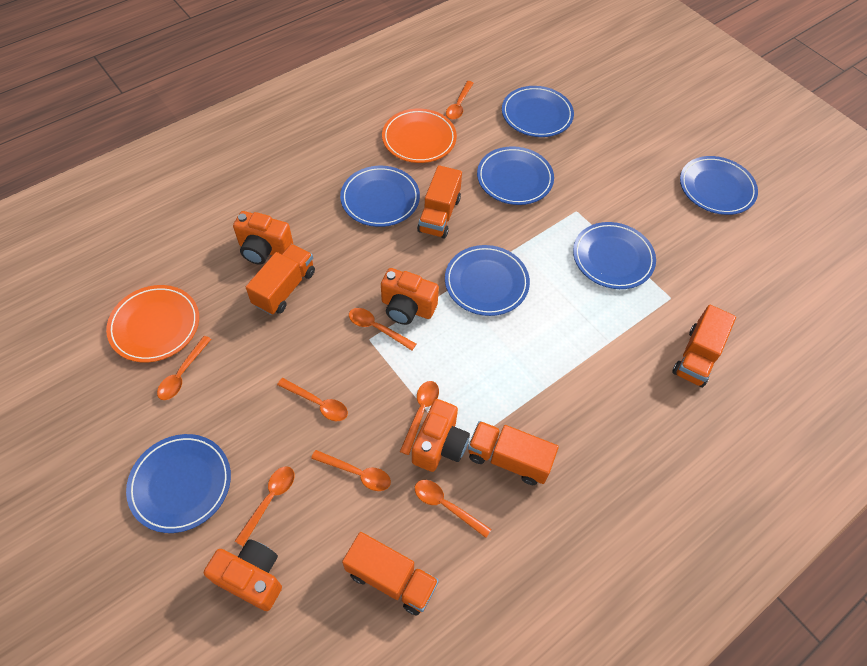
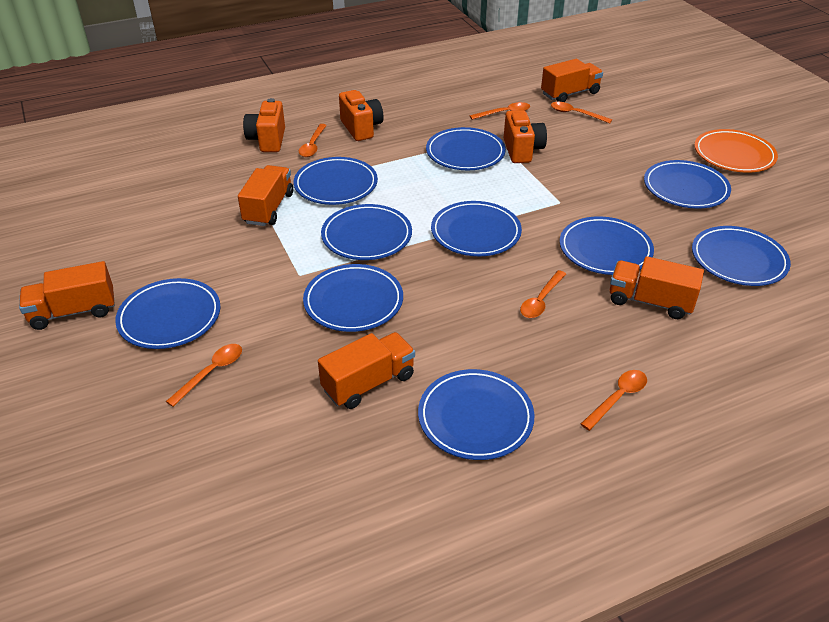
blue plate: [126,434,231,533] [340,166,420,227] [445,245,530,316] [477,146,554,205] [502,86,574,137] [573,222,656,289] [680,156,758,215] = 7 -> [115,278,220,349] [294,157,378,205] [303,264,403,332] [321,204,412,260] [418,369,535,460] [426,127,506,170] [431,201,522,256] [560,216,654,275] [644,160,731,209] [692,226,791,286] = 10
orange camera: [204,539,282,611] [233,211,293,265] [381,268,439,325] [412,399,470,472] = 4 -> [243,98,285,152] [339,90,383,141] [504,110,547,163] = 3
orange plate: [106,285,199,362] [382,109,457,163] = 2 -> [694,129,778,173] = 1
orange spoon: [157,336,211,400] [235,466,294,546] [277,378,348,421] [311,450,391,491] [349,308,416,350] [400,381,439,455] [415,480,492,538] [446,81,473,120] = 8 -> [166,344,242,407] [299,124,327,157] [470,102,530,120] [520,270,566,318] [551,102,612,123] [581,370,647,431] = 6

